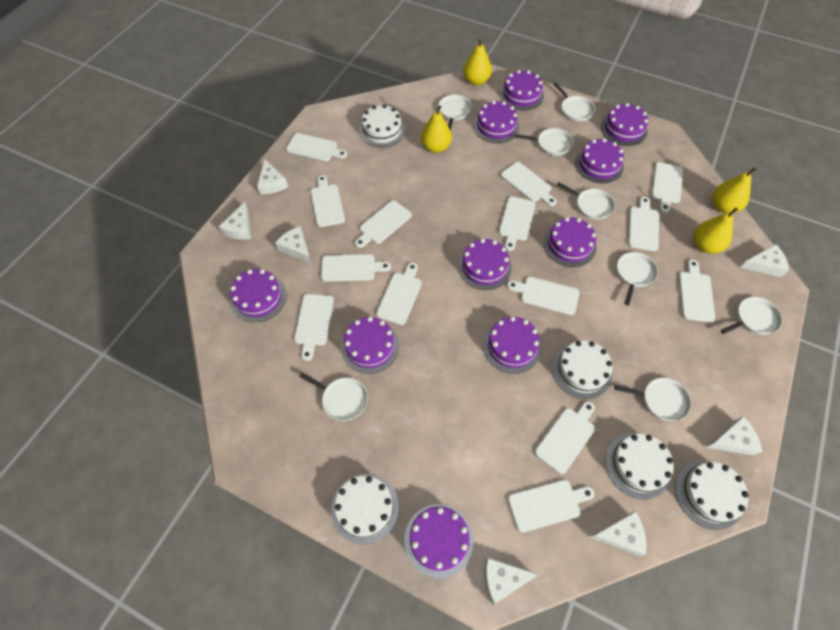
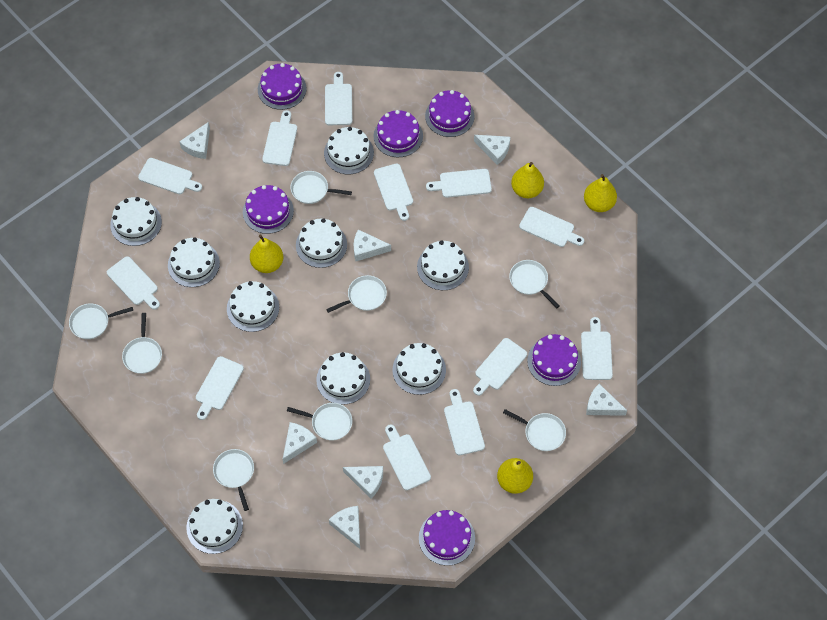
purple cake: [230,269,286,322] [341,317,399,374] [404,504,474,579] [458,238,512,290] [473,101,519,143] [483,316,541,374] [500,70,544,111] [543,217,596,267] [575,138,624,183] [601,103,649,146] = 10 -> [243,185,294,234] [258,63,307,110] [373,110,423,157] [419,510,475,566] [425,90,474,137] [527,334,581,386] = 6
white cake: [331,474,399,545] [359,104,405,147] [552,340,613,399] [605,433,674,499] [675,461,749,530] = 5 -> [110,197,162,246] [168,237,220,287] [186,499,243,554] [227,281,279,332] [296,218,347,268] [316,352,370,405] [324,127,374,174] [392,343,446,395] [417,240,469,290] = 9
white cutting board: [286,133,347,161] [294,294,334,361] [311,175,345,227] [321,254,391,282] [355,200,412,248] [376,263,422,325] [499,196,536,251] [501,162,557,206] [507,277,579,315] [508,480,594,533] [535,401,595,474] [628,197,659,251] [652,162,683,213] [679,260,715,322] = 14 -> [107,256,160,310] [138,158,202,194] [196,356,244,420] [262,110,297,166] [325,72,352,125] [374,164,413,221] [383,424,431,490] [426,169,492,198] [444,389,485,455] [473,338,527,396] [519,207,584,247] [581,317,613,380] = 12

